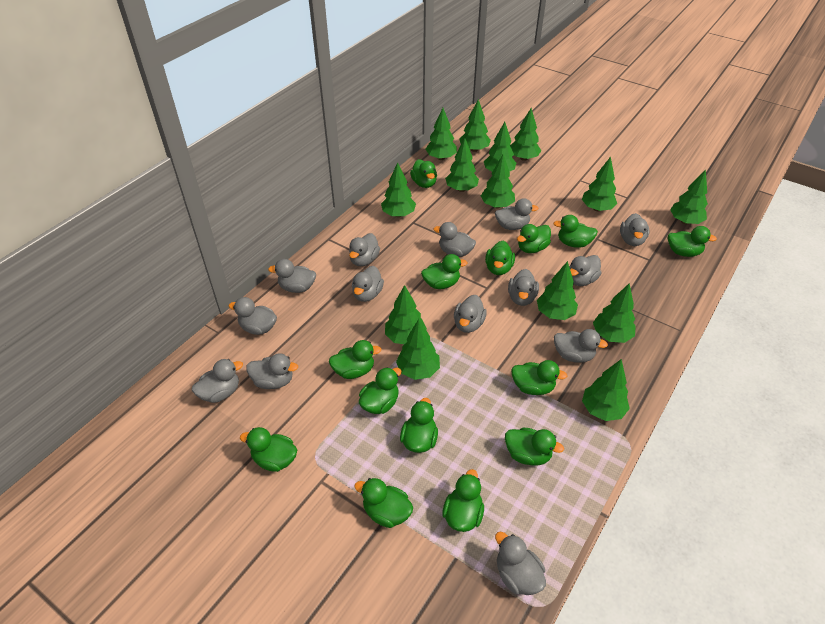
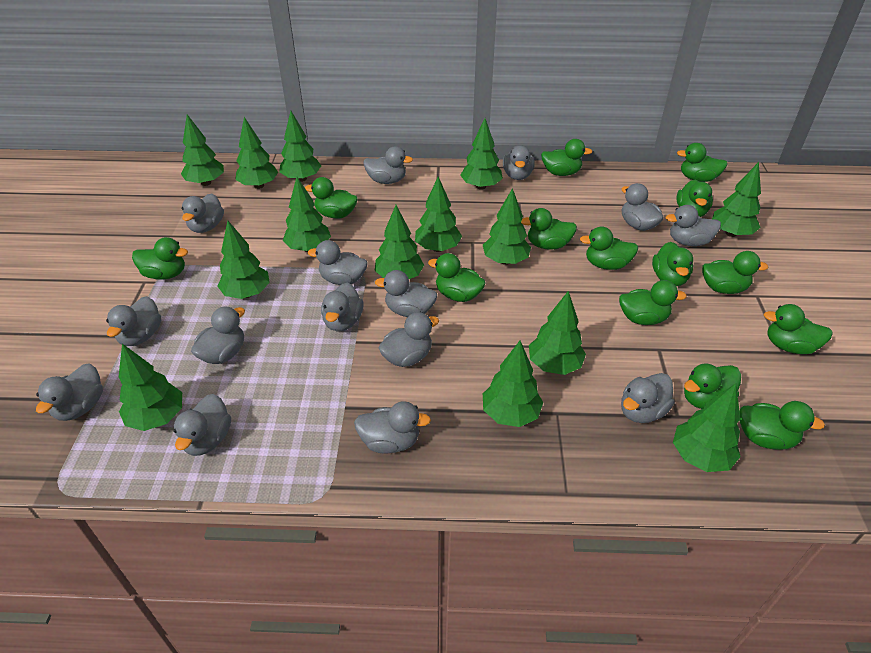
grey duck: [192,359,243,403] [228,297,277,335] [246,353,298,389] [268,259,316,293] [349,233,380,266] [352,266,384,302] [433,222,476,257] [454,295,487,333] [495,198,538,230] [495,532,546,595] [508,269,539,306] [554,329,608,363] [569,255,601,286] [620,213,649,246] = 14 -> [36,363,103,421] [106,296,161,346] [173,394,231,456] [182,193,224,233] [191,306,245,364] [308,240,368,285] [321,283,363,331] [354,401,431,454] [363,146,413,184] [375,270,437,317] [378,312,439,367] [503,145,535,180] [621,183,664,231] [621,373,674,423] [666,205,721,246] = 15

